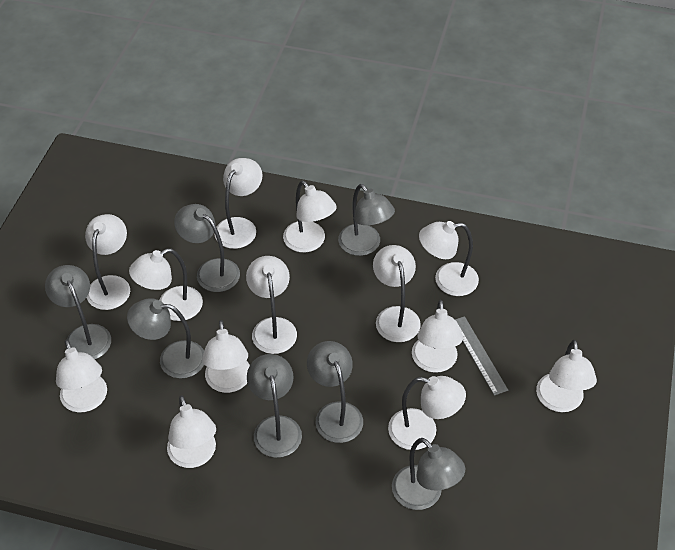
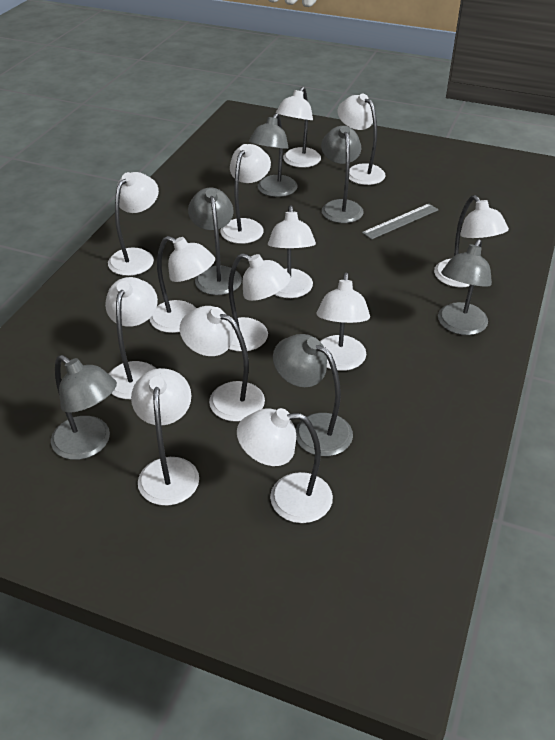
grey lamp: [45,265,111,359] [127,298,204,378] [174,204,240,292] [247,354,302,458] [307,341,363,443] [338,184,395,256] [392,438,465,510] = 7 -> [51,355,117,460] [188,188,242,295] [249,113,298,197] [273,334,353,456] [321,126,364,223] [438,239,492,335] = 6

